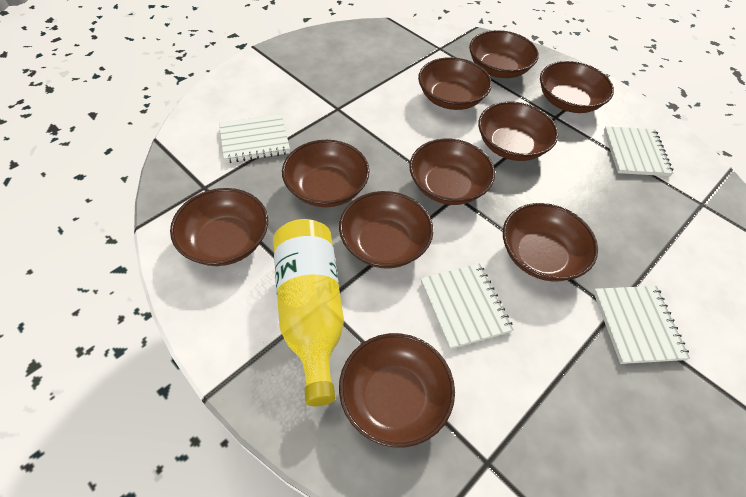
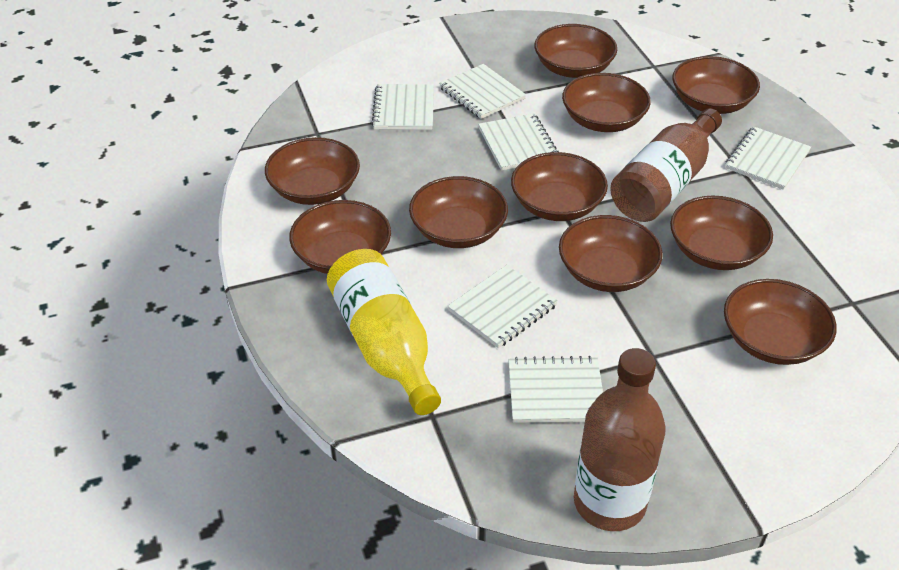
brown bottle: none = 0 -> [574,348,666,531] [610,108,722,222] = 2
white notebook: [219,114,290,163] [421,263,514,350] [593,286,690,364] [604,126,673,176] = 4 -> [371,84,434,130] [439,64,526,119] [448,265,558,348] [478,114,559,171] [508,356,603,423] [725,126,811,190] = 6

